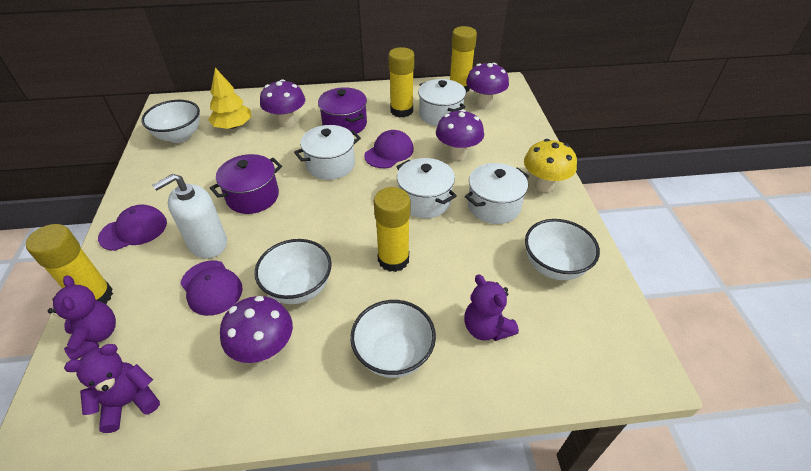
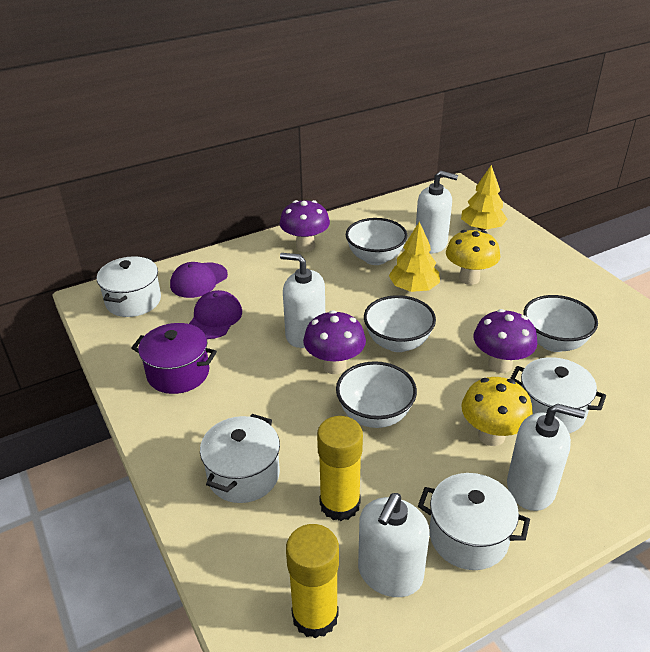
purple cap: [98,204,167,251] [180,261,243,316] [364,130,414,168] = 3 -> [170,262,228,298] [189,290,242,339] = 2
purple mushroom: [220,296,293,363] [260,79,305,128] [436,109,484,160] [466,63,509,108] = 4 -> [280,200,330,252] [303,310,366,374] [473,309,537,373] = 3
purple pot: [210,154,282,214] [318,87,367,133] = 2 -> [131,323,217,394] = 1
purple teddy bear: [48,275,116,360] [64,344,160,433] [464,275,519,341] = 3 -> none = 0
white soap dispenser: [152,174,227,259] = 1 -> [280,253,325,348] [358,493,430,597] [416,171,458,254] [507,404,585,511] = 4
yellow glue stick: [26,224,113,304] [374,187,410,272] [388,47,414,117] [450,26,477,93] = 4 -> [286,524,339,639] [317,416,363,521] = 2
yellow mushroom: [524,139,577,192] = 1 -> [446,230,500,285] [461,377,533,446] = 2
yellow tree: [208,68,251,129] = 1 -> [389,222,440,292] [461,165,507,230] = 2

